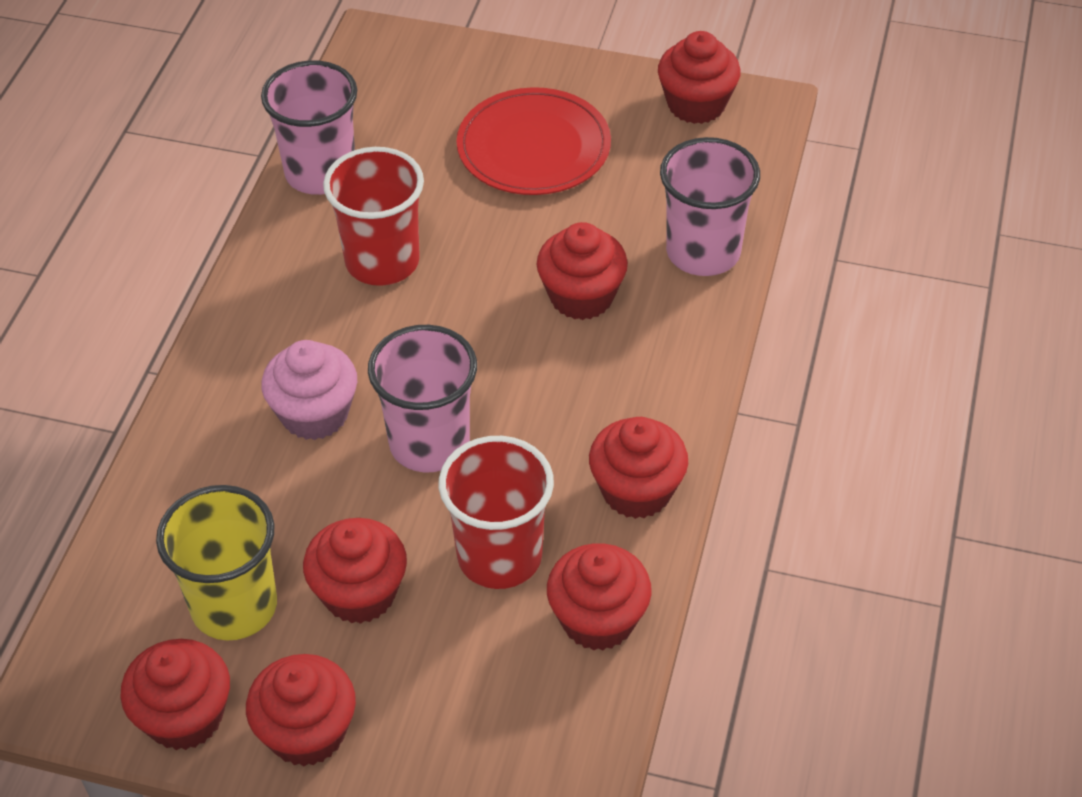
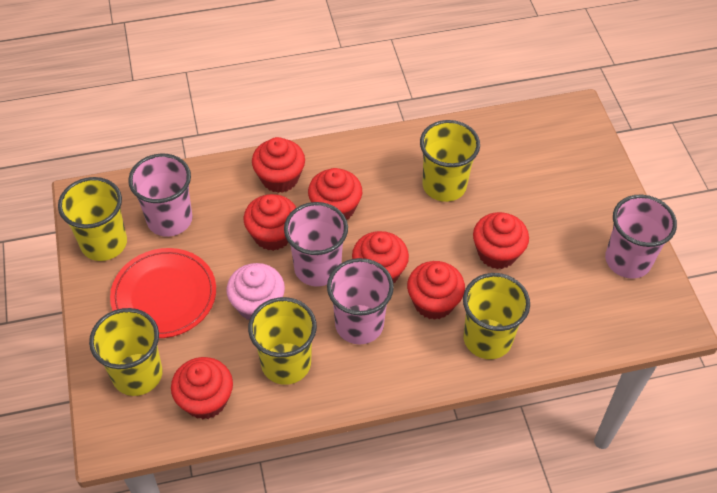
pink cup: [261,60,357,195] [368,325,477,473] [660,137,760,276] = 3 -> [128,154,193,237] [284,202,348,287] [327,258,394,344] [605,195,677,279] = 4
red cup: [323,147,424,286] [439,436,554,589] = 2 -> none = 0
yellow cup: [156,485,277,640] = 1 -> [58,177,127,261] [89,308,163,396] [248,297,317,385] [420,120,480,202] [463,273,530,359] = 5

